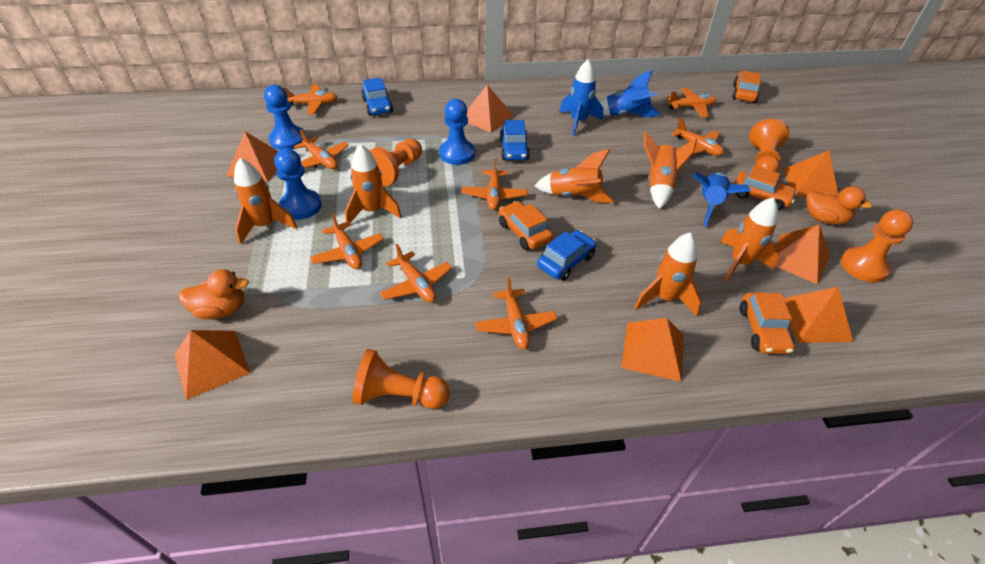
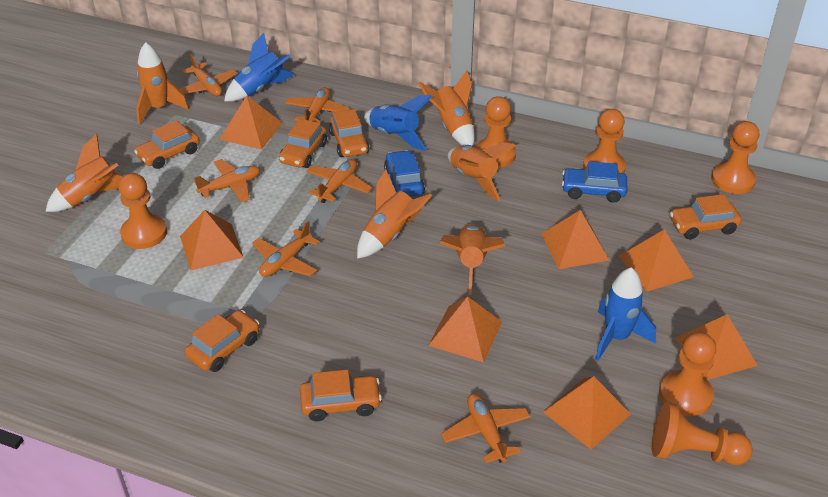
blue car: [362,78,393,116] [500,120,530,160] [537,230,597,281] = 3 -> [384,150,425,196] [562,161,627,203] = 2
blue pawn: [264,85,306,150] [274,149,322,220] [439,99,475,165] = 3 -> none = 0
orange car: [499,201,553,250] [732,71,761,103] [734,165,797,210] [740,292,795,354] = 4 -> [134,120,200,169] [185,310,259,372] [279,119,327,168] [300,369,382,421] [329,109,370,157] [670,194,742,239] = 6
orange duck: [179,269,249,319] [806,186,873,225] = 2 -> none = 0
orange pawn: [352,349,450,409] [369,139,422,186] [750,119,789,172] [841,209,913,283] = 4 -> [119,173,167,249] [475,96,516,168] [583,109,626,173] [652,402,753,465] [659,332,716,416] [711,121,759,194] = 6
orange plane: [283,84,337,115] [294,129,349,169] [310,213,384,269] [380,244,452,303] [461,158,527,210] [475,277,557,349] [667,88,717,117] [671,118,724,156] = 8 -> [179,54,238,96] [194,159,260,203] [252,221,320,277] [285,87,350,124] [306,159,372,203] [441,393,531,463] = 6

